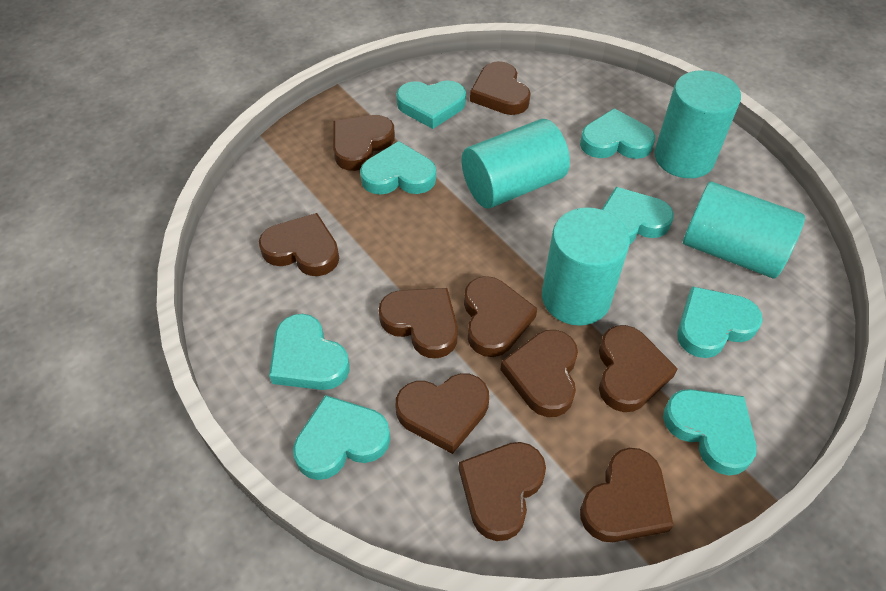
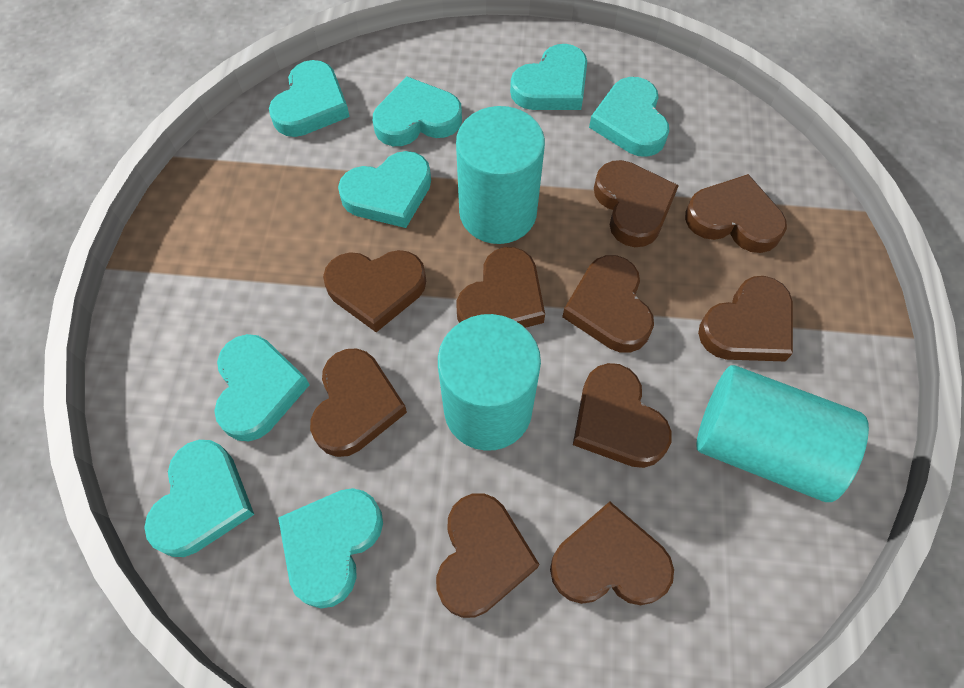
turquoise cylinder: [462,119,570,209] [542,207,630,326] [654,70,741,178] [683,182,805,278] = 4 -> [438,314,541,451] [456,106,545,244] [697,365,869,502] = 3

